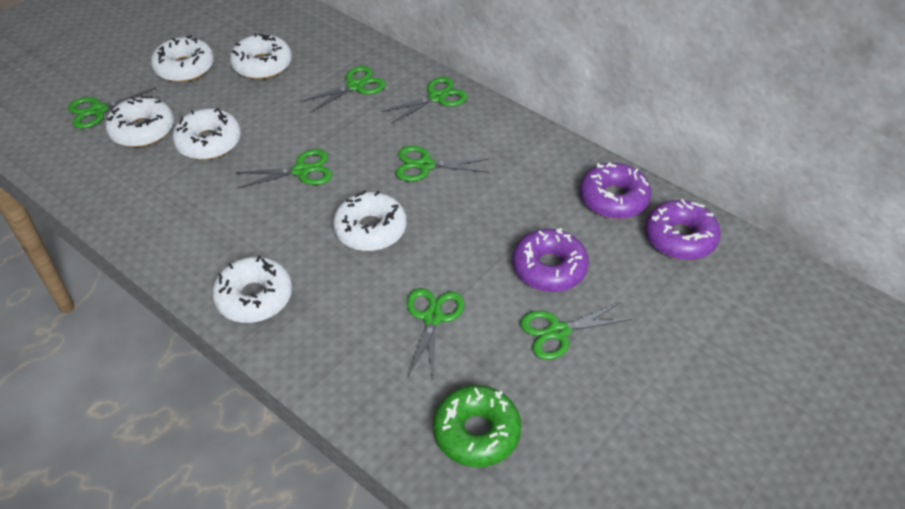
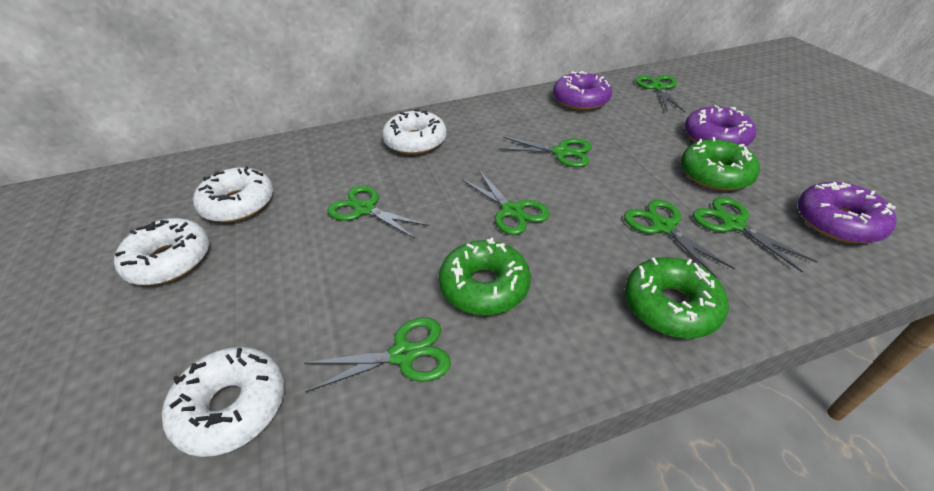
green donut: [433,385,522,467] = 1 -> [439,238,531,315] [625,257,729,339] [681,137,760,191] = 3
white donut: [105,96,174,147] [151,35,214,82] [172,108,241,160] [212,256,292,323] [230,33,292,79] [333,190,406,251] = 6 -> [114,218,210,285] [162,347,284,457] [193,166,273,223] [382,108,447,155] = 4

